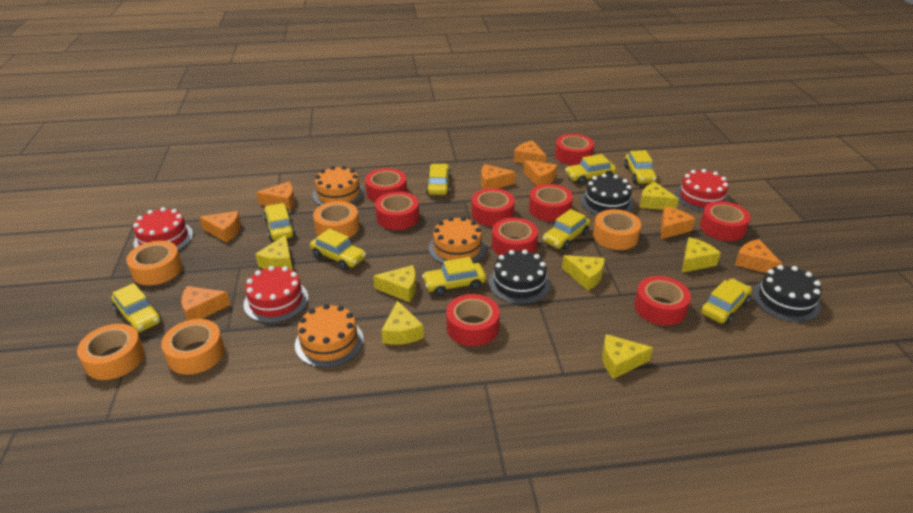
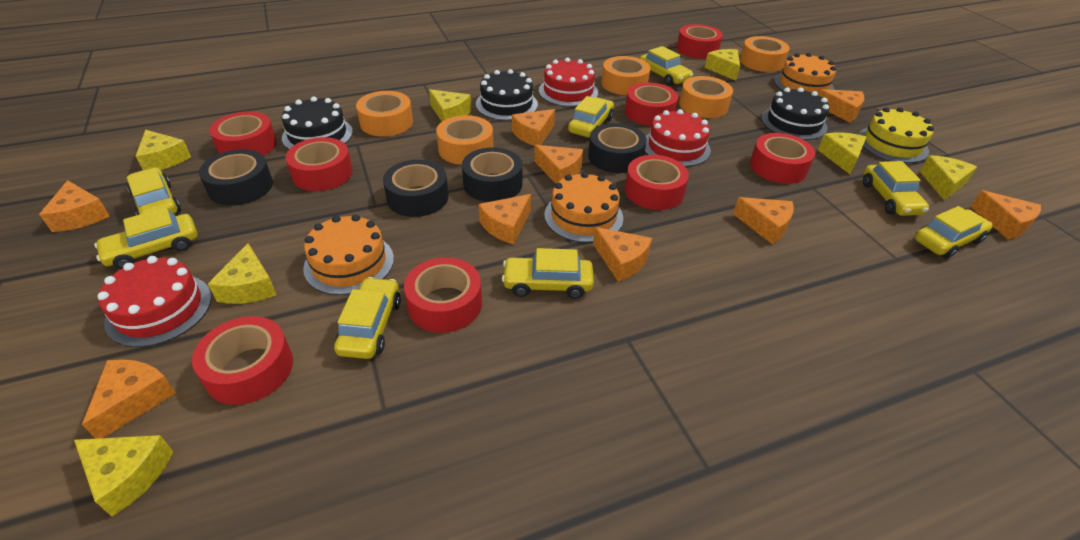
black tape: none = 0 -> [199,149,273,206] [383,160,448,217] [462,147,523,202] [588,123,647,173] = 4
orange cheese: [181,286,231,321] [199,211,241,243] [256,182,295,210] [481,164,515,189] [514,140,546,164] [524,160,557,186] [661,206,695,239] [735,239,782,273] = 8 -> [39,180,110,232] [82,359,176,439] [479,194,531,244] [512,109,555,146] [534,145,583,184] [593,227,652,281] [733,197,794,244] [819,89,864,123] [970,190,1041,240] = 9
red tape: [365,168,407,202] [375,192,419,230] [446,294,500,346] [471,188,515,226] [492,218,538,256] [529,184,573,222] [555,134,594,165] [634,276,691,326] [700,201,751,241] = 9 -> [192,316,293,405] [209,111,277,156] [286,137,353,191] [404,257,482,333] [625,82,678,126] [625,155,689,210] [677,24,723,59] [750,133,815,184] = 8
yellow cake: none = 0 -> [858,107,934,163] = 1
yellow car: [111,283,162,332] [264,203,295,240] [310,229,366,270] [422,257,486,296] [426,164,451,195] [543,209,591,250] [565,154,616,184] [624,150,657,184] [701,279,752,324] = 9 -> [94,207,198,269] [127,167,181,215] [334,277,401,359] [502,248,594,299] [568,96,614,137] [640,46,693,86] [863,161,929,216] [915,206,993,259] = 8

